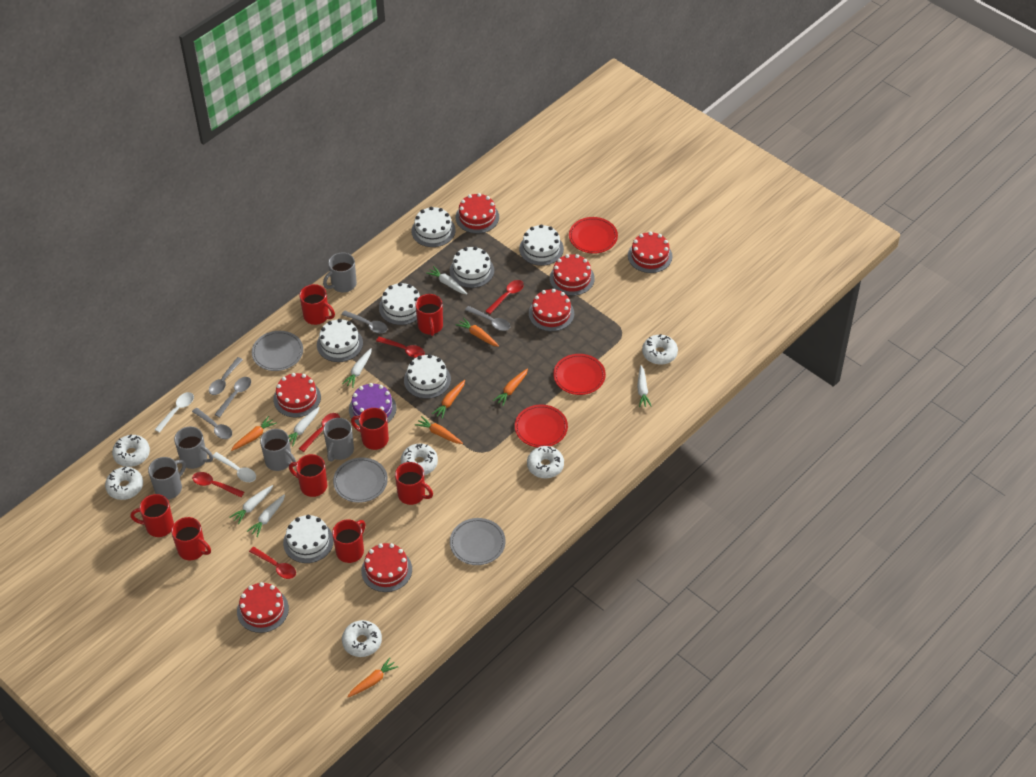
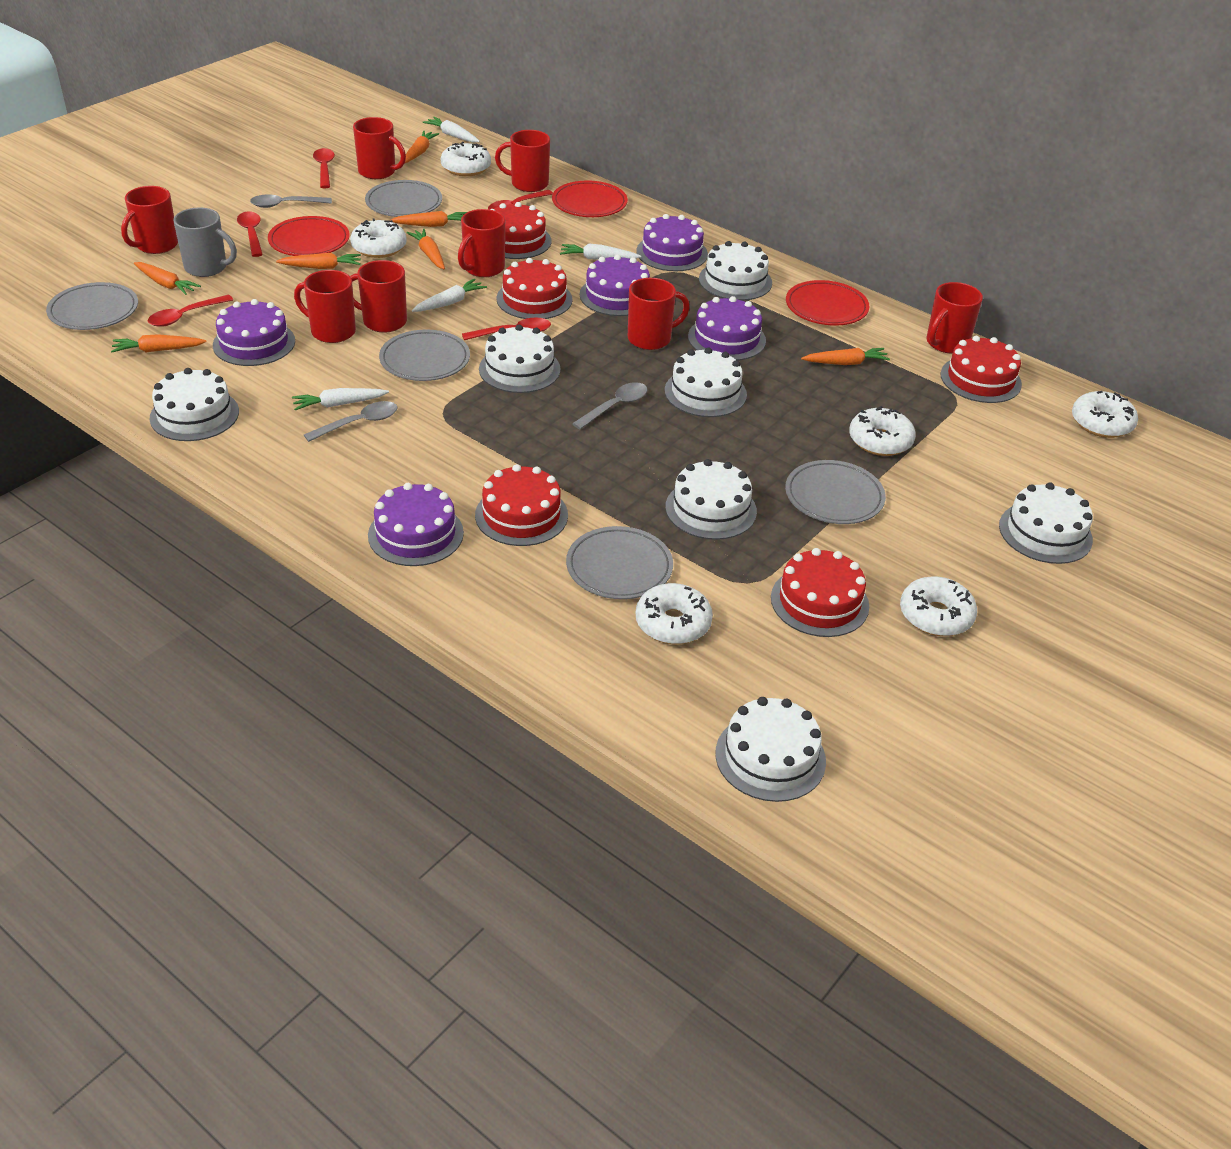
grey mug: [148,457,186,499] [174,426,213,469] [260,429,296,471] [323,253,357,293] [323,418,354,462] = 5 -> [174,207,237,277] = 1
grey plate: [252,331,303,371] [333,457,388,503] [450,518,506,565] = 3 -> [46,282,138,330] [365,180,442,217] [379,329,470,381] [566,526,673,599] [785,460,886,524] = 5
grey spoon: [192,408,232,439] [209,357,243,395] [214,377,251,417] [342,311,388,333] [465,306,510,331] = 5 -> [250,195,332,208] [304,401,398,442] [572,382,648,429] = 3
orange carrot: [231,416,277,451] [347,658,399,697] [415,416,463,444] [432,380,465,419] [456,317,499,347] [493,368,528,406] = 6 -> [111,334,207,353] [134,262,201,295] [276,253,361,269] [391,211,467,227] [405,131,439,163] [407,229,445,269] [801,348,890,365] = 7
purple cake: [349,383,397,426] = 1 -> [213,299,295,366] [368,483,464,566] [580,255,650,316] [636,214,708,271] [688,296,766,361] = 5
red cake: [237,582,289,633] [273,373,321,418] [361,543,412,592] [456,193,499,234] [529,289,574,331] [550,254,595,296] [628,232,672,273] = 7 -> [475,464,568,546] [490,202,551,259] [496,258,573,319] [771,548,869,637] [940,336,1022,403] = 5
white carrot: [229,485,273,524] [247,494,285,537] [289,407,320,446] [342,348,372,388] [426,266,467,294] [637,365,652,407] = 6 -> [292,388,389,410] [412,279,487,312] [422,117,480,143] [560,244,641,260] = 4
white spoon: [154,392,194,433] [213,452,256,482] = 2 -> none = 0

